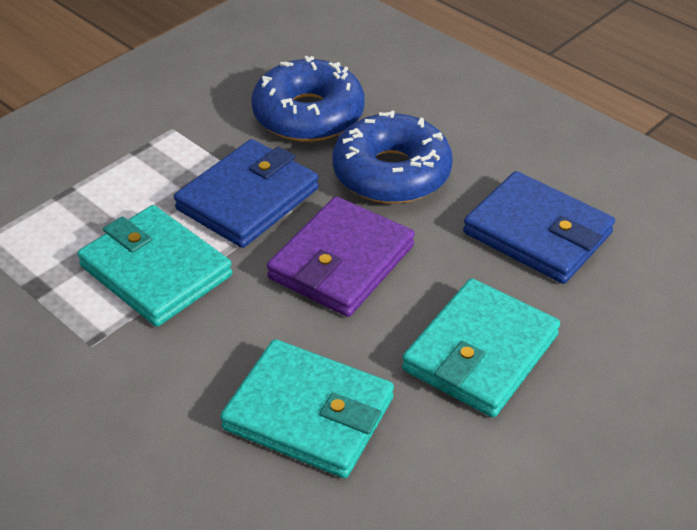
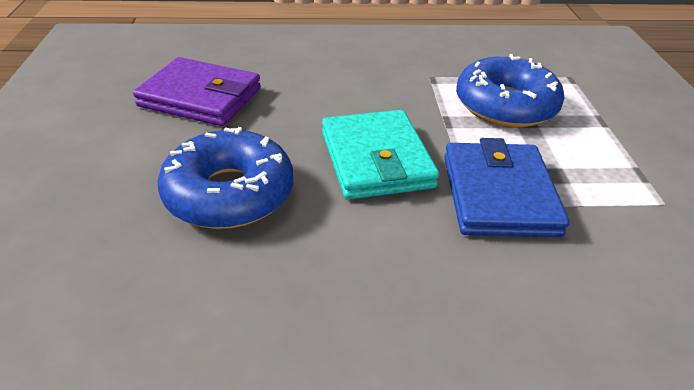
blue wallet: [174,139,319,248] [463,171,615,284] = 2 -> [444,138,570,237] = 1
turquoise wallet: [77,205,232,327] [220,339,394,478] [402,278,560,418] = 3 -> [322,110,439,200] = 1

